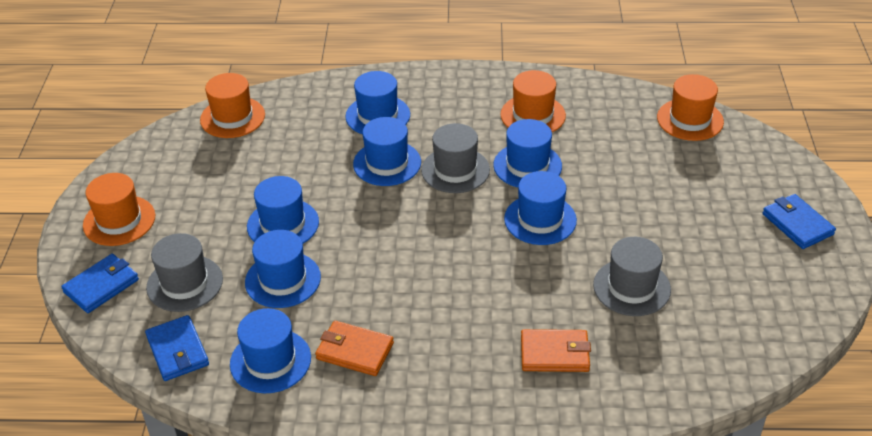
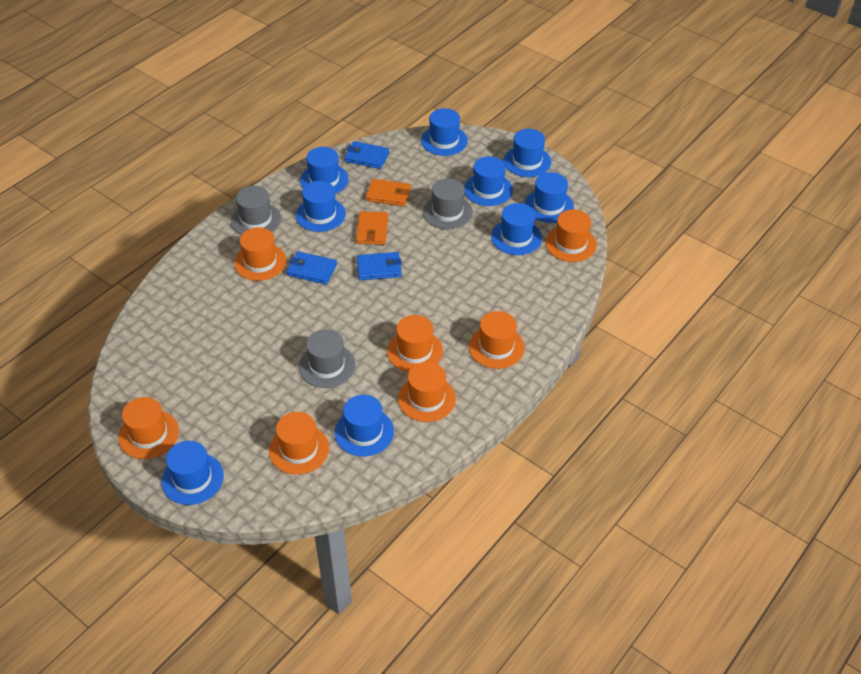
blue hat: [230,308,311,393] [245,230,321,308] [247,176,319,244] [345,71,410,134] [353,117,421,186] [493,119,562,187] [504,171,577,245] = 7 -> [161,441,224,505] [296,181,346,232] [300,147,349,194] [335,395,394,456] [421,108,468,156] [464,156,513,206] [491,203,542,255] [504,129,551,177] [524,172,574,223] = 9
orange hat: [83,173,155,246] [200,73,265,138] [500,70,566,132] [657,74,724,141] = 4 -> [118,397,179,459] [234,227,287,281] [269,412,329,475] [387,315,443,372] [398,362,456,422] [469,311,525,369] [545,210,597,262] = 7

